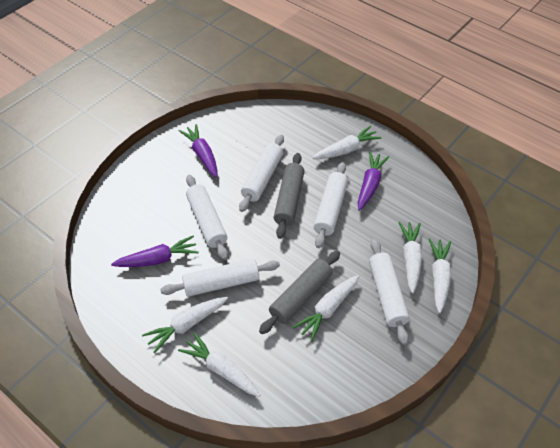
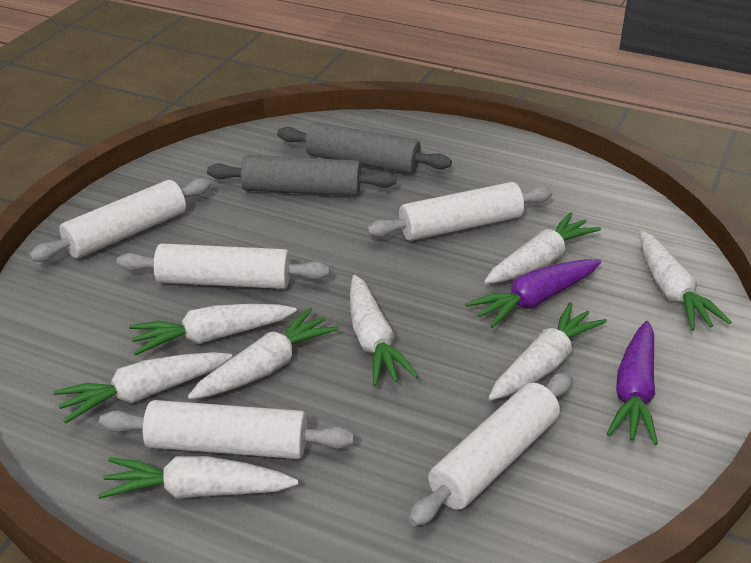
purple carrot: [111,236,199,267] [179,124,218,178] [358,152,389,211] = 3 -> [465,259,601,328] [607,321,658,445] = 2
white carrot: [142,297,228,353] [178,332,260,397] [293,275,359,342] [313,126,382,159] [398,221,422,293] [429,238,451,313] = 6 -> [54,352,232,424] [98,456,299,499] [129,304,297,355] [188,307,339,399] [350,275,419,386] [484,212,601,284] [489,302,607,400] [640,231,732,331] = 8

